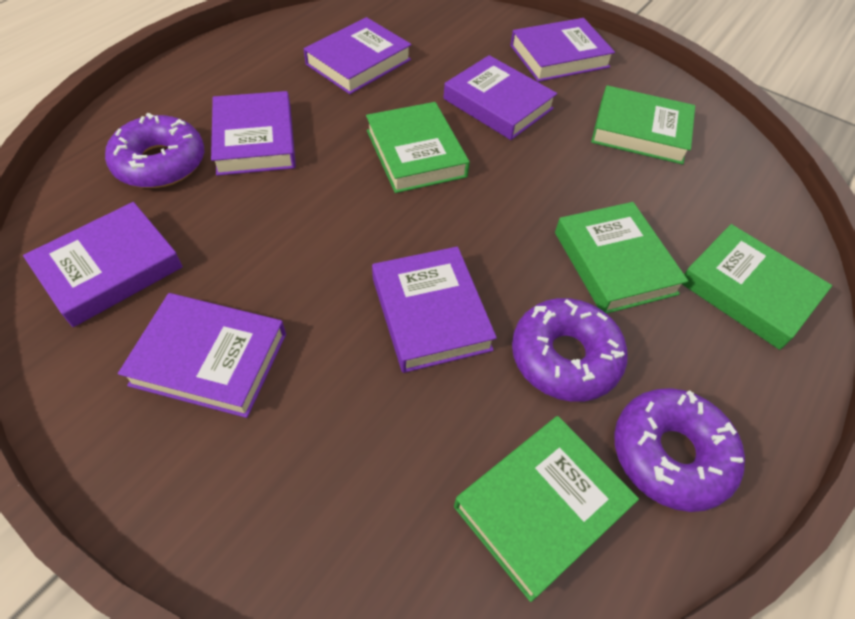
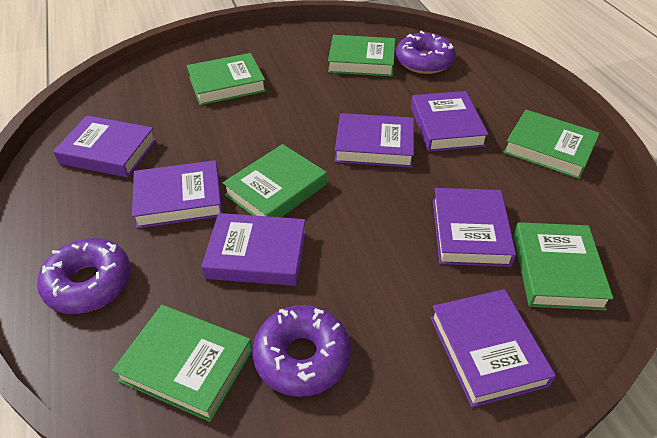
green book: [366,102,470,193] [454,416,639,602] [555,202,688,314] [591,85,695,165] [682,224,832,350] = 5 -> [112,305,252,422] [187,53,266,105] [223,144,327,217] [328,35,395,77] [503,110,600,179] [514,222,614,310] = 6

